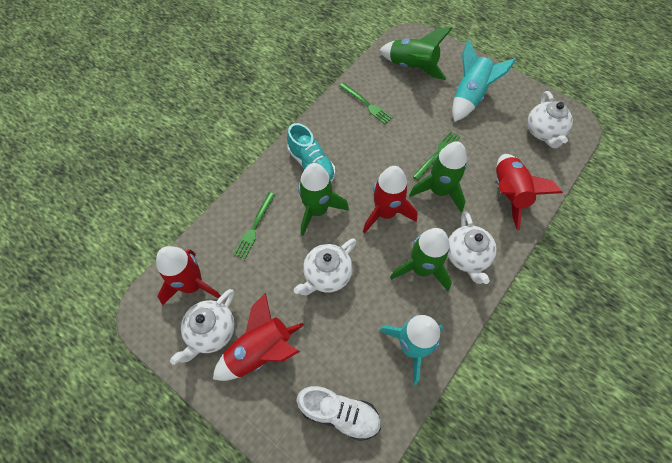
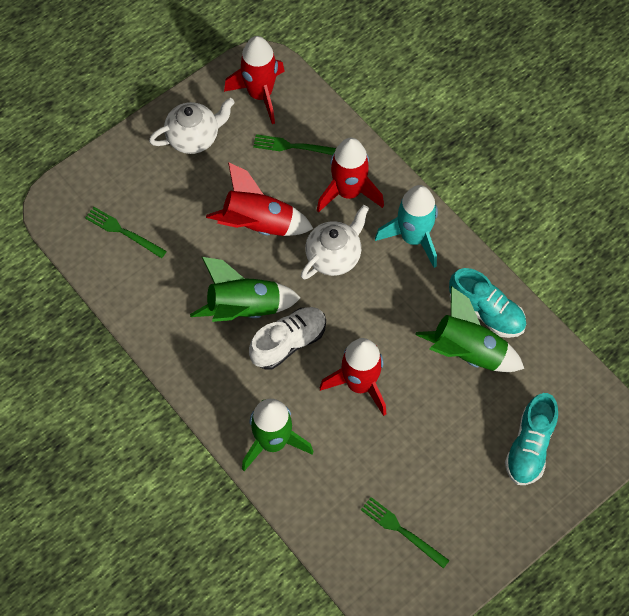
green rocket: [298,163,349,236] [380,28,452,80] [390,228,452,291] [409,141,467,212] = 4 -> [190,257,301,322] [242,399,314,471] [415,286,524,372] = 3
turquoise rocket: [379,315,443,385] [452,40,516,122] = 2 -> [375,185,438,268] = 1
turquoise shoe: [287,123,335,182] = 1 -> [449,268,526,338] [505,393,558,485] = 2
white teapot: [170,289,235,365] [294,238,356,295] [448,211,497,284] [527,91,573,148] = 4 -> [149,98,235,154] [301,205,369,279] = 2

